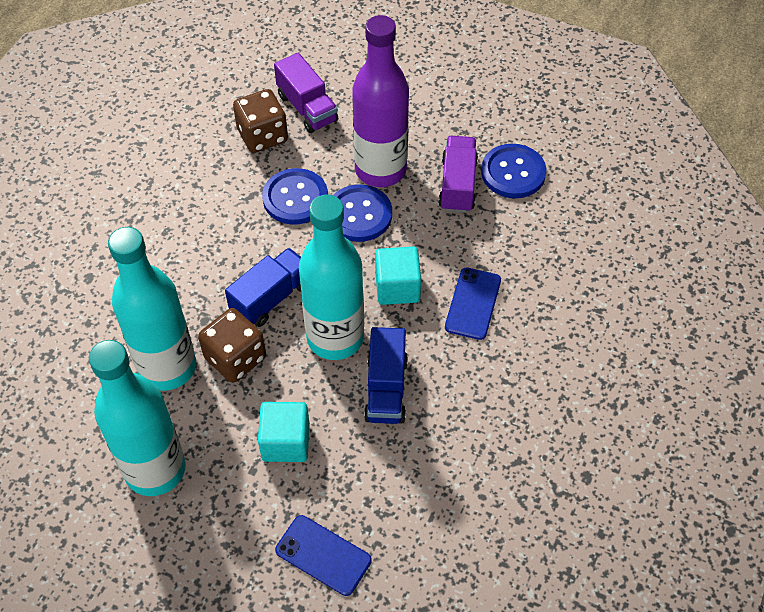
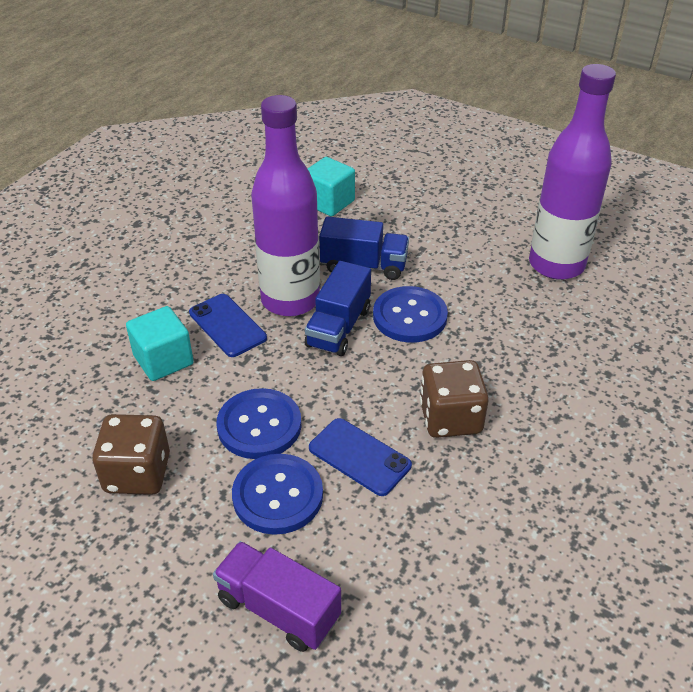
purple bottle: [352,15,409,187] = 1 -> [251,95,320,316] [529,64,616,280] = 2
purple truck: [274,53,338,133] [438,136,478,213] = 2 -> [213,541,341,652] = 1
turquoise bottle: [89,340,186,496] [108,227,196,391] [299,194,364,360] = 3 -> none = 0

